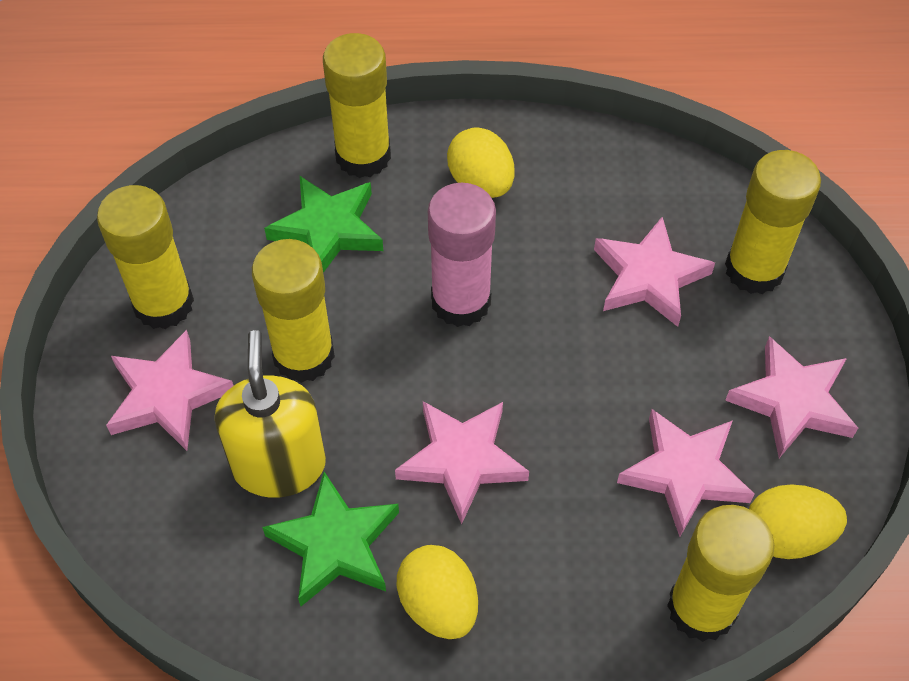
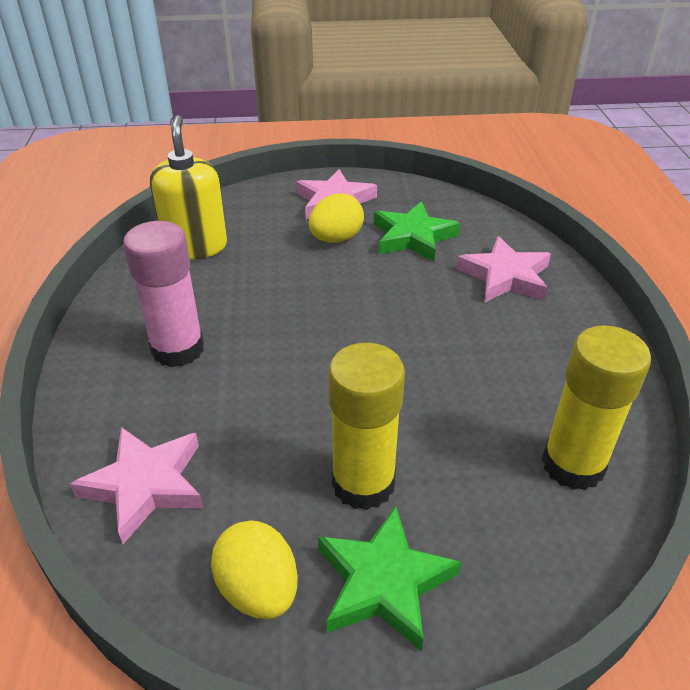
pink star: [106,330,233,451] [395,401,529,525] [594,217,715,327] [617,409,754,537] [725,336,858,458] = 5 -> [70,427,204,544] [296,169,377,219] [456,236,551,302] = 3
yellow egg: [397,545,478,639] [447,127,515,198] [749,484,847,559] = 3 -> [211,520,298,619] [309,193,364,243] = 2
yellow glue stick: [97,185,194,329] [252,239,335,383] [323,33,391,178] [667,505,774,642] [725,150,821,294] = 5 -> [328,343,405,510] [541,325,651,490] = 2

